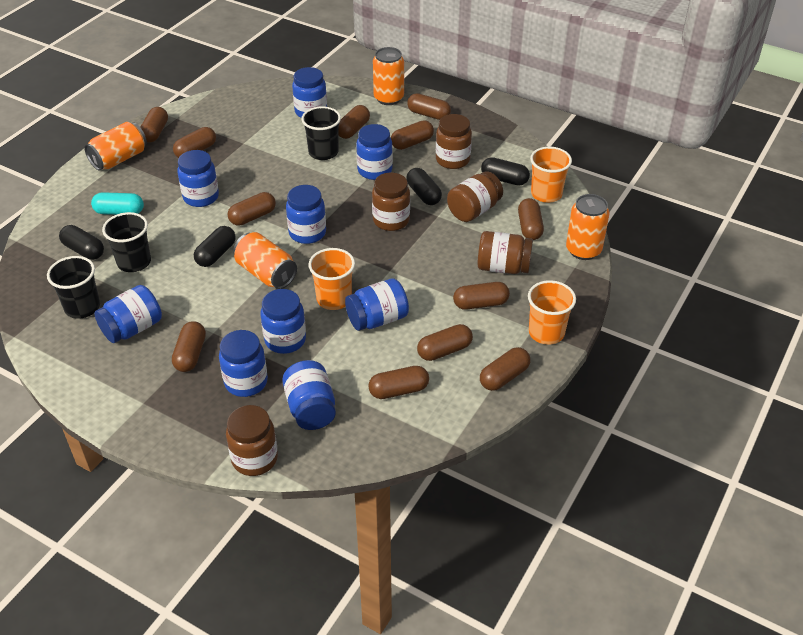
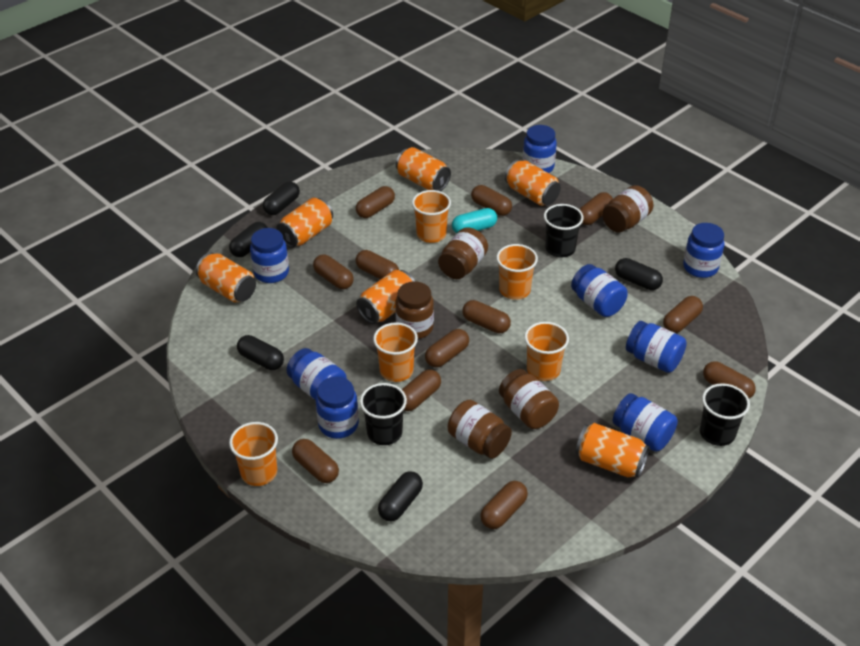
black capsule: [59,225,104,260] [194,226,236,267] [406,168,442,205] [481,157,530,186] = 4 -> [229,222,268,257] [237,335,284,370] [263,181,300,215] [378,471,423,521] [615,258,663,290] = 5
blue jar: [94,285,162,343] [177,150,219,207] [219,330,268,397] [261,289,306,354] [282,360,336,430] [286,185,326,244] [292,67,327,118] [345,278,409,331] [356,124,393,180] = 9 -> [250,228,289,283] [286,348,347,400] [316,377,359,439] [523,125,557,173] [571,264,628,317] [612,393,678,452] [626,321,687,373] [683,223,724,278] = 8
orange can: [84,122,147,171] [233,232,297,289] [373,47,404,105] [566,194,609,260] = 4 -> [196,253,256,303] [276,198,333,248] [356,270,415,324] [396,147,451,191] [505,159,561,206] [575,423,650,478] = 6
orange cup: [308,248,355,310] [528,280,576,345] [530,147,572,203] = 3 -> [229,422,278,486] [373,322,418,382] [412,190,451,243] [496,244,538,300] [524,322,569,381] = 5

